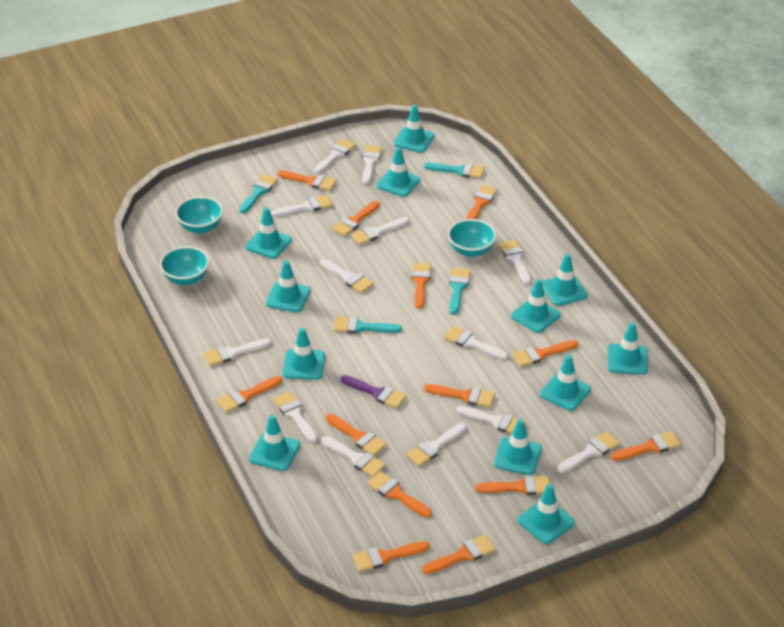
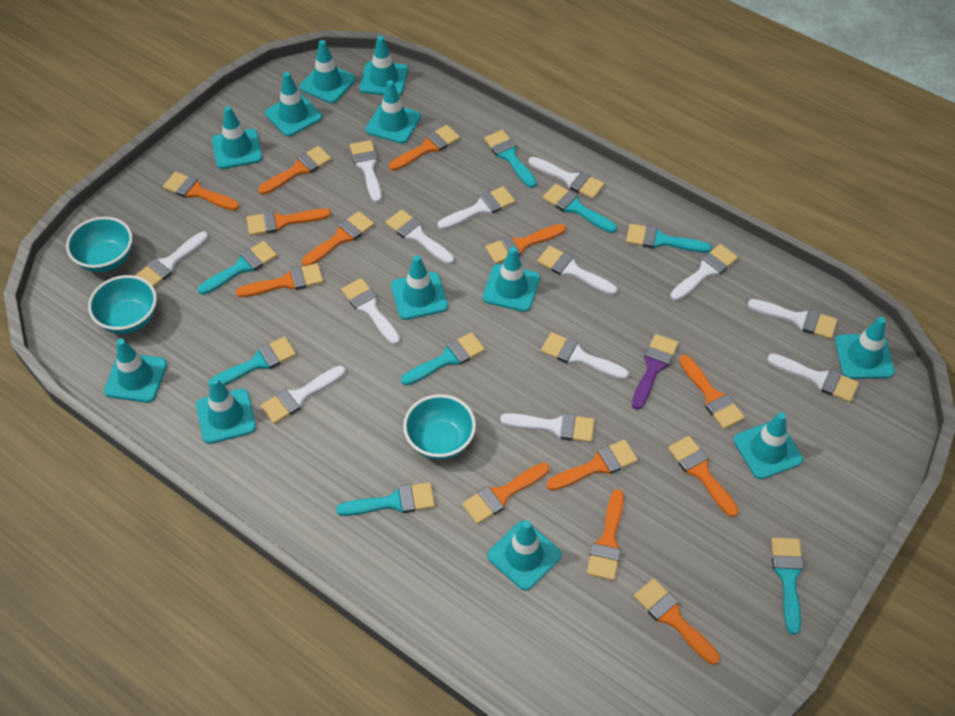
turquoise brush: [239,174,278,213] [334,317,402,333] [424,162,485,179] [449,268,470,315] = 4 -> [198,241,277,295] [208,337,296,387] [336,482,435,516] [401,332,485,386] [484,130,537,188] [542,184,617,233] [626,224,712,253] [771,537,804,635] = 8

